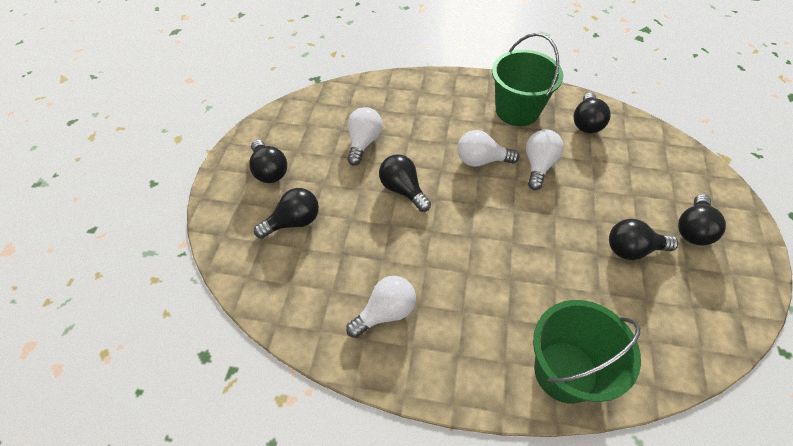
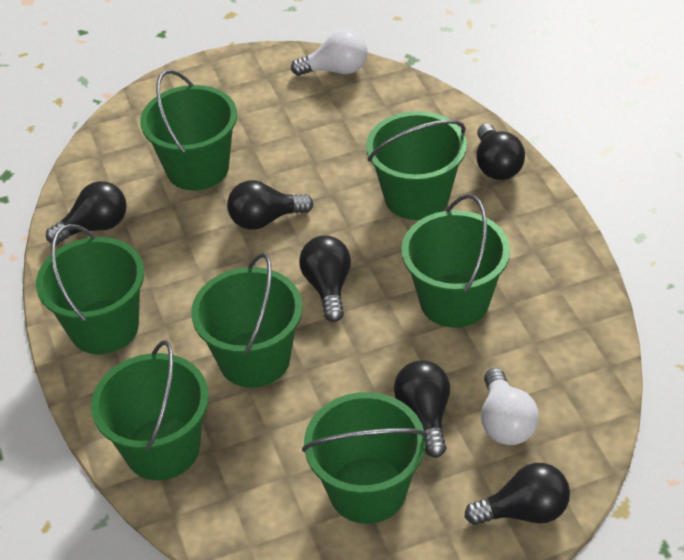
green bucket: [492,33,563,126] [533,300,641,404] = 2 -> [36,224,144,354] [91,340,209,480] [140,70,237,190] [191,253,303,388] [302,392,427,524] [366,111,467,220] [401,194,510,328] = 7
white light bulb: [346,276,416,338] [347,107,382,166] [457,130,520,167] [526,129,564,190] = 4 -> [291,29,368,76] [481,368,539,445] = 2

